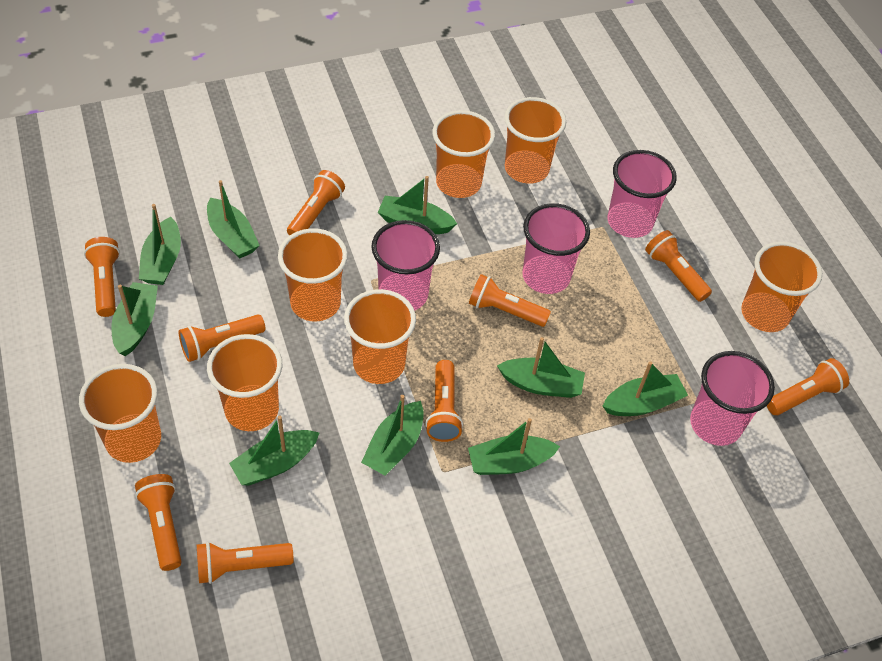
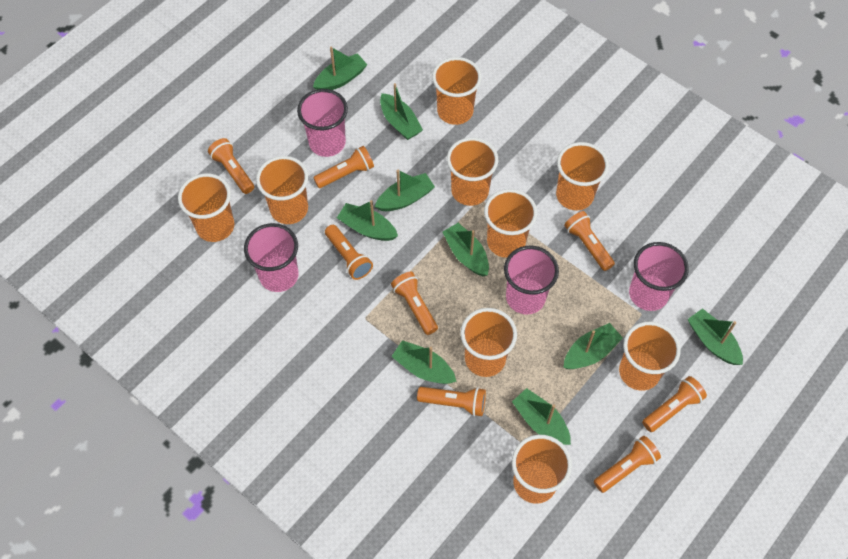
orange cup: [79,364,161,463] [207,334,282,431] [278,228,348,321] [344,289,416,384] [433,110,495,198] [505,97,566,184] [741,242,822,332] = 7 -> [178,173,234,242] [256,156,308,224] [432,57,482,125] [447,137,498,206] [460,308,517,377] [484,189,537,258] [512,435,572,504] [556,142,609,210] [619,321,681,391] = 9
orange flashlight: [84,237,120,317] [135,474,182,571] [179,314,266,362] [197,542,294,584] [287,170,345,235] [426,360,463,442] [469,274,551,327] [645,230,712,302] [767,358,849,415] = 9 -> [208,138,254,194] [313,146,374,188] [325,225,373,280] [391,272,438,335] [417,387,486,416] [564,211,615,271] [594,436,661,493] [642,376,707,432] = 8

